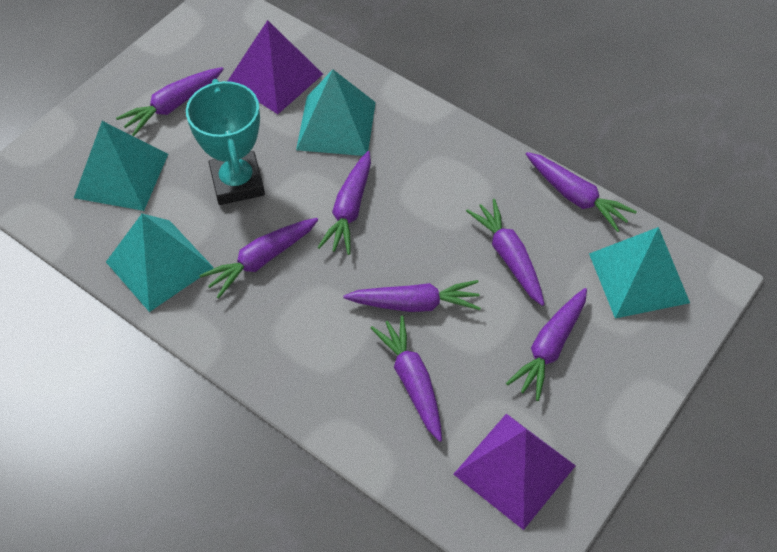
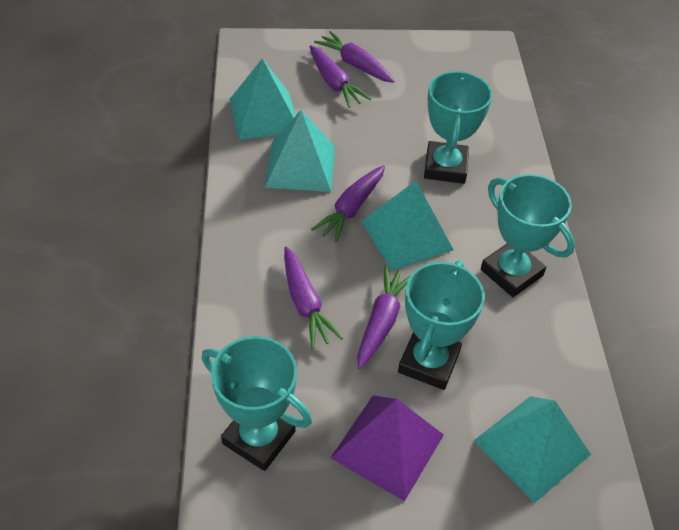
purple carrot: [116,67,224,136] [199,218,318,299] [317,151,371,255] [344,280,481,312] [371,315,442,442] [466,199,544,306] [506,288,587,401] [526,152,637,232] = 8 -> [284,246,343,349] [309,45,371,108] [311,165,385,243] [314,31,395,83] [357,265,411,369] = 5
purple pyramid: [228,20,323,114] [454,414,576,530] = 2 -> [331,396,444,501] = 1
turquoise trophy: [186,79,265,205] = 1 -> [202,336,312,471] [398,260,485,390] [424,71,492,184] [481,174,575,297] = 4

